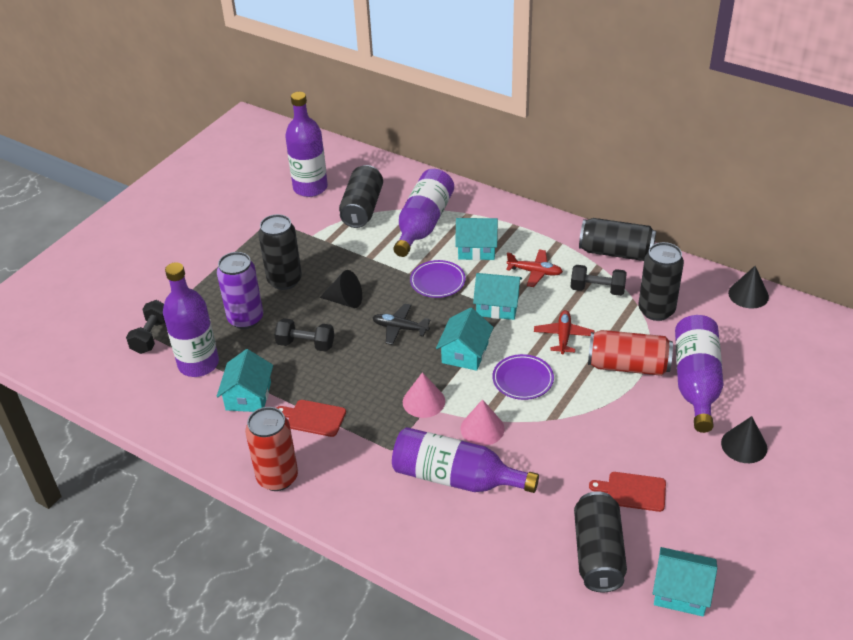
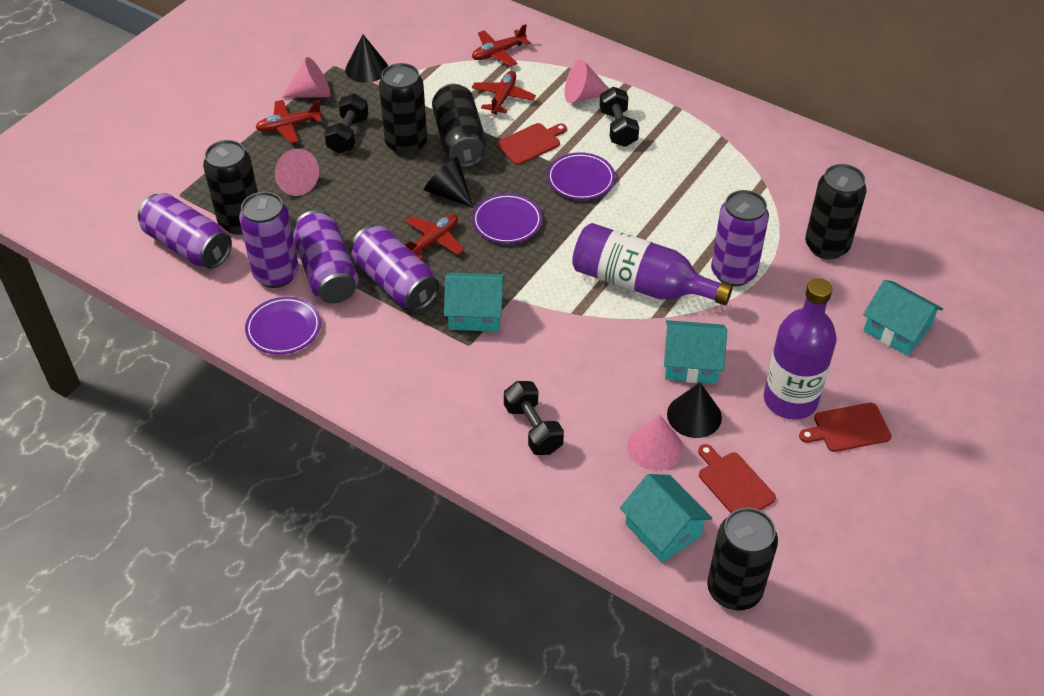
black plane: [373,304,431,345] = 1 -> none = 0
pink cone: [403,372,445,418] [461,399,505,446] = 2 -> [275,149,319,196] [281,57,330,98] [565,60,609,103] [627,414,683,471] = 4
purple bottle: [163,262,219,377] [285,92,328,197] [392,427,539,493] [393,169,454,257] [675,315,724,433] = 5 -> [572,223,733,305] [764,278,837,419] = 2
purple can: [217,252,263,329] = 1 -> [138,193,232,269] [239,192,299,288] [293,210,359,304] [351,225,440,311] [711,190,769,286] = 5
purple plate: [410,260,466,298] [492,354,554,400] = 2 -> [245,297,321,354] [472,193,542,244] [547,152,615,200] = 3
red can: [245,407,298,491] [588,330,673,376] = 2 -> none = 0
red cutting board: [277,400,346,437] [589,472,666,512] = 2 -> [497,123,567,165] [698,444,776,513] [799,403,892,452] = 3
red plane: [506,250,563,287] [534,310,595,354] = 2 -> [256,100,322,143] [404,214,464,260] [472,24,531,67] [472,71,536,114] = 4
turquoise house: [217,349,273,412] [436,308,494,371] [455,218,498,260] [473,273,522,320] [653,547,717,616] = 5 -> [444,273,505,332] [620,474,712,563] [664,320,727,384] [863,280,943,356] = 4

